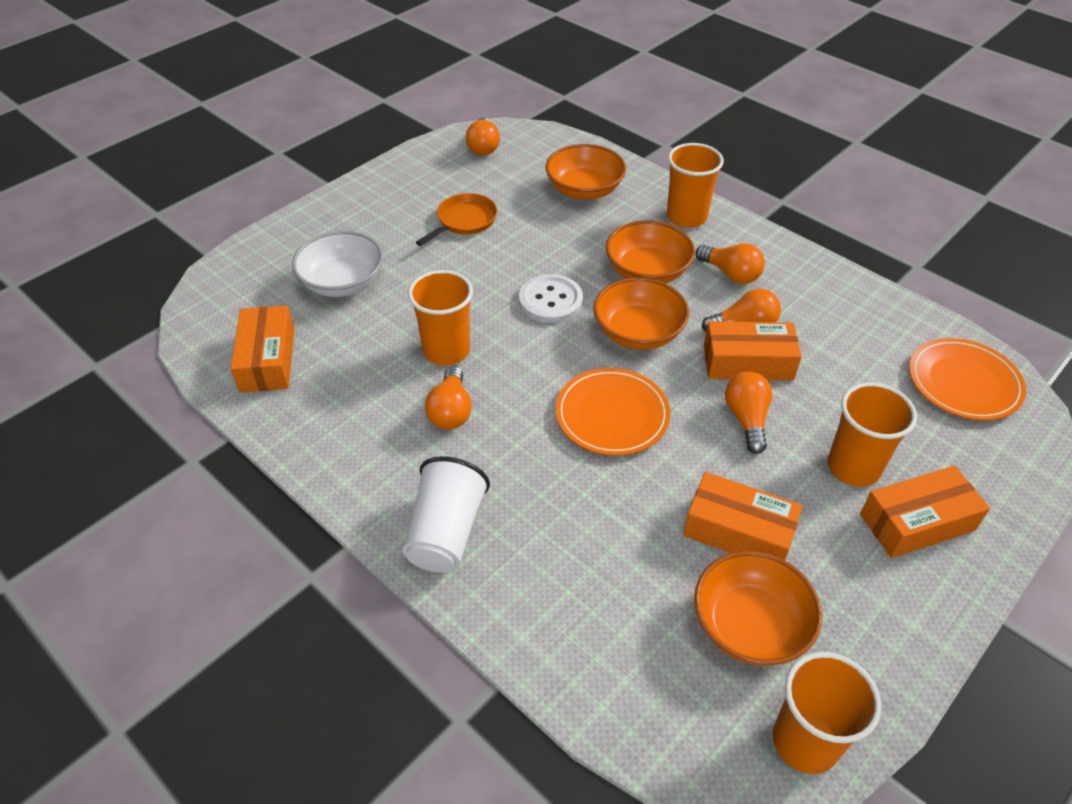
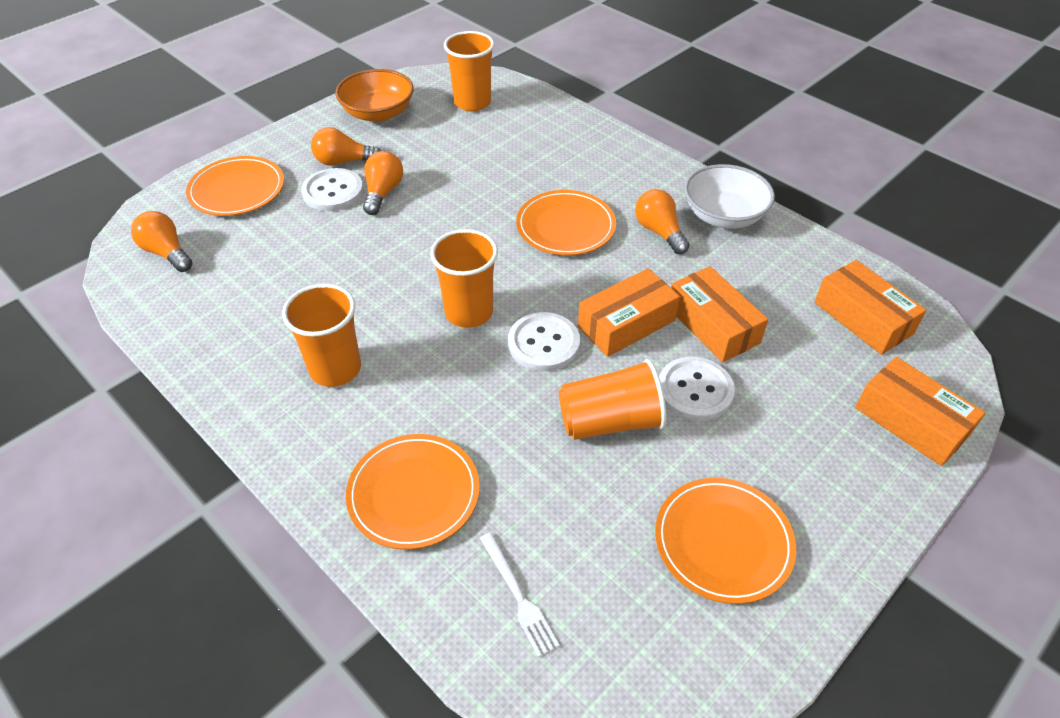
orange bowl: [546,144,626,200] [593,278,689,350] [606,220,695,283] [694,551,822,666] = 4 -> [335,69,414,122] = 1
orange light bulb: [425,366,472,430] [466,117,500,156] [695,243,765,284] [702,289,781,332] [725,371,773,454] = 5 -> [131,211,193,272] [311,127,381,166] [363,151,403,215] [635,189,690,254] = 4
orange pan: [416,193,497,246] = 1 -> none = 0
orange plate: [555,368,670,456] [909,338,1026,420] = 2 -> [186,156,284,216] [346,434,480,550] [516,190,616,256] [655,478,796,604] = 4
white button: [519,274,583,323] = 1 -> [301,168,363,211] [508,312,580,371] [659,357,735,421] = 3
white cup: [402,456,490,573] = 1 -> none = 0
white fork: none = 0 -> [480,532,560,657] = 1

